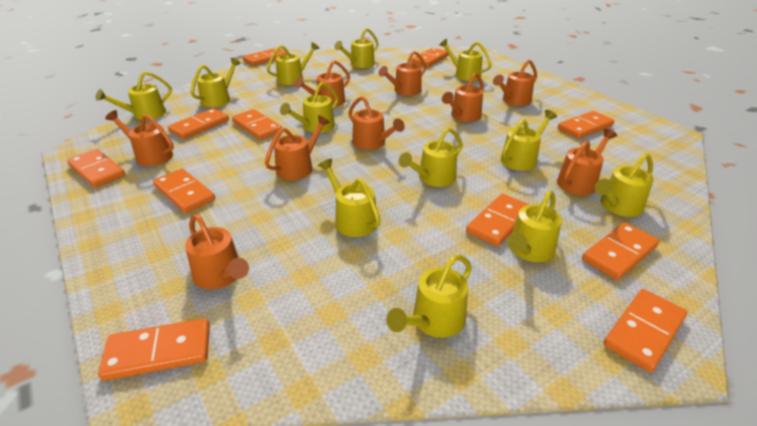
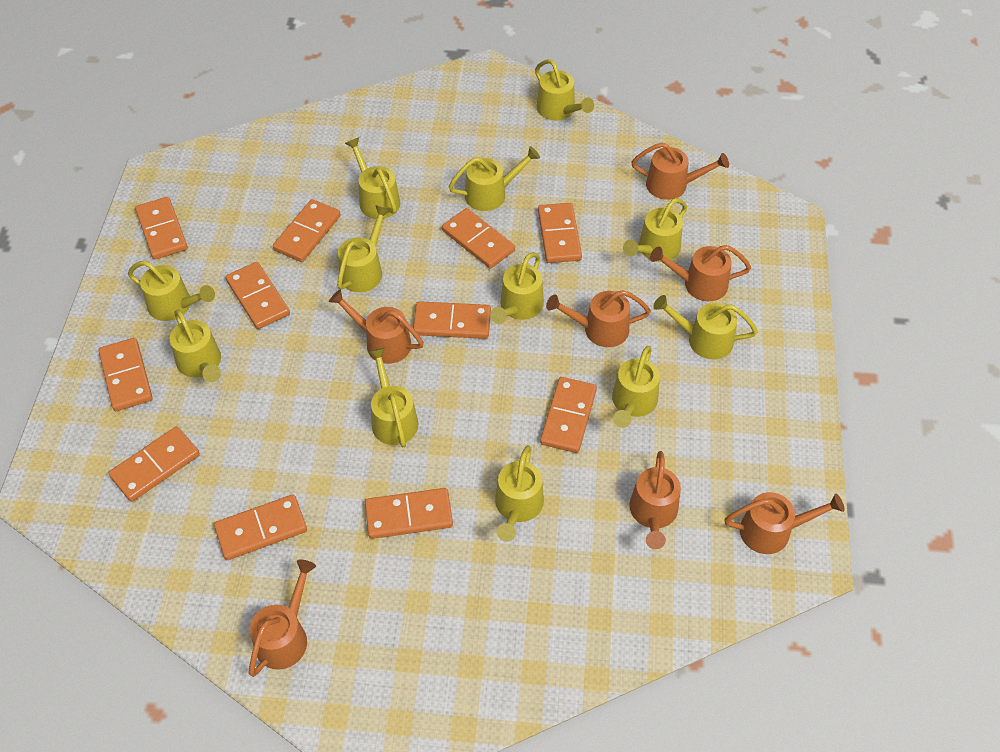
orange watering can: [105,110,174,166] [185,214,249,290] [265,115,330,180] [294,60,350,106] [348,96,405,150] [378,51,426,96] [442,73,484,122] [493,60,537,106] [557,129,617,195] = 9 -> [249,560,316,677] [329,289,424,364] [546,290,651,347] [629,451,681,549] [631,143,729,200] [650,245,751,301] [724,492,845,554] = 7

